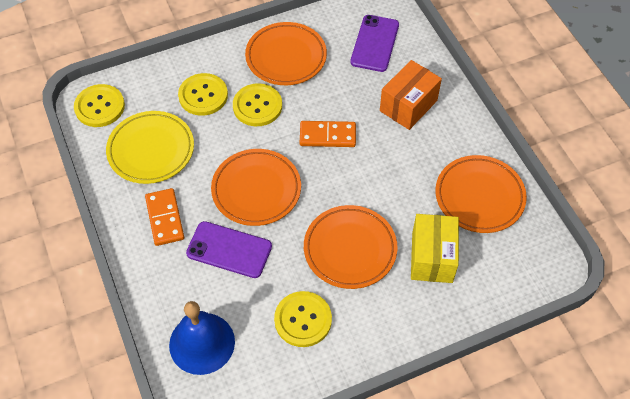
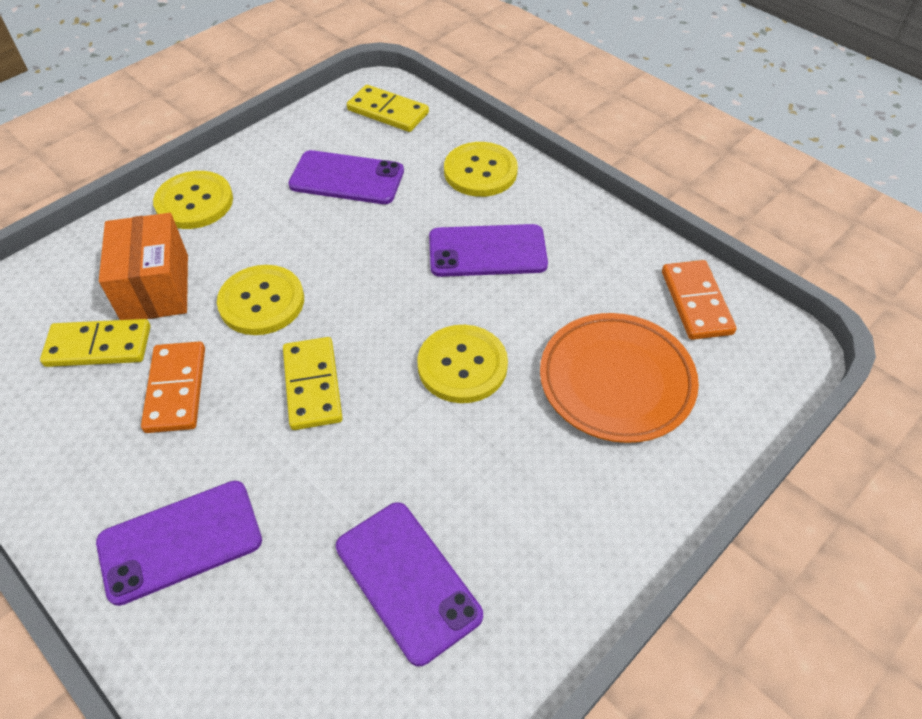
blue bell: [169,301,235,375] = 1 -> none = 0
orange plate: [211,149,301,226] [245,22,327,85] [304,205,398,289] [435,155,527,233] = 4 -> [540,313,699,443] = 1
purple phone: [186,221,272,278] [350,15,399,72] = 2 -> [96,481,262,606] [288,150,404,204] [336,502,483,666] [429,224,548,277] = 4
yellow box: [411,214,459,283] = 1 -> none = 0
yellow domino: none = 0 -> [40,319,150,367] [283,337,343,430] [347,85,429,132] = 3
yellow plate: [106,111,194,184] = 1 -> none = 0

